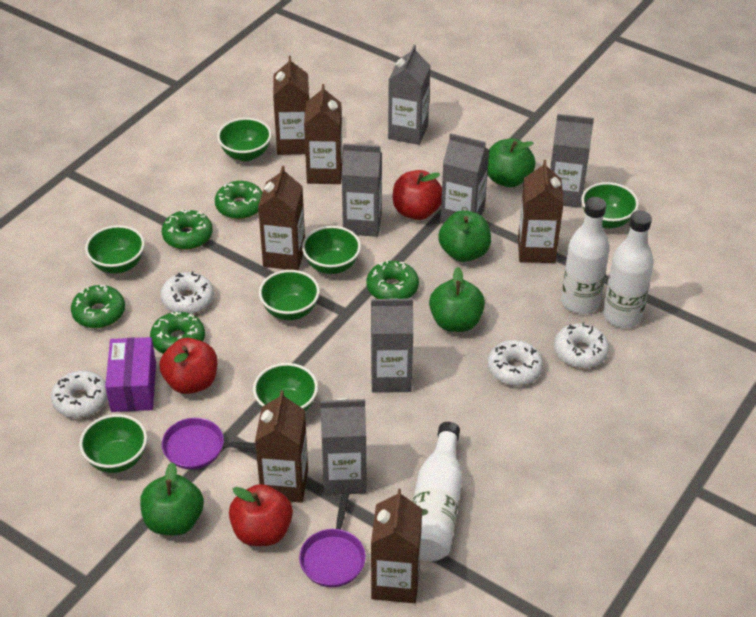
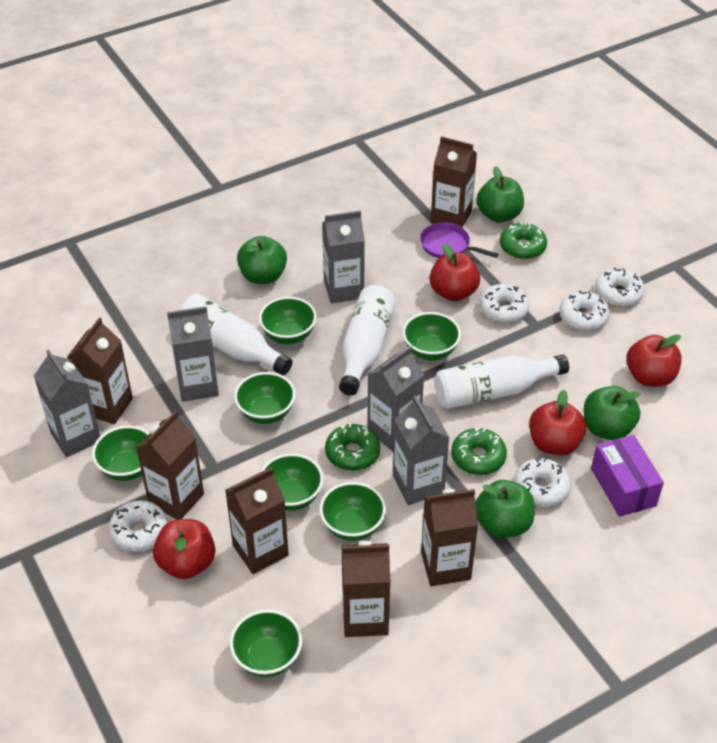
green donut: [71,285,125,328] [150,312,205,354] [162,210,213,250] [215,181,263,219] [366,260,419,299] = 5 -> [325,423,380,471] [451,428,507,475] [500,222,547,259] = 3
grey carton: [320,398,367,495] [342,143,382,237] [371,299,413,393] [388,45,430,145] [440,133,489,224] [550,114,594,208] = 6 -> [34,349,100,457] [167,306,219,402] [322,210,365,304] [367,346,424,452] [393,395,450,505] = 5
purple pan: [162,418,256,469] [299,491,366,587] = 2 -> [420,222,498,258] = 1
red apple: [159,338,217,394] [229,484,293,546] [393,170,442,220] = 3 -> [153,519,215,579] [430,243,480,301] [529,390,586,456] [626,334,682,387] = 4
white donut: [51,371,108,418] [160,271,214,314] [487,340,543,386] [554,322,609,368] = 4 -> [108,500,168,552] [480,284,530,323] [514,458,571,507] [560,290,610,331] [595,268,645,307] = 5

